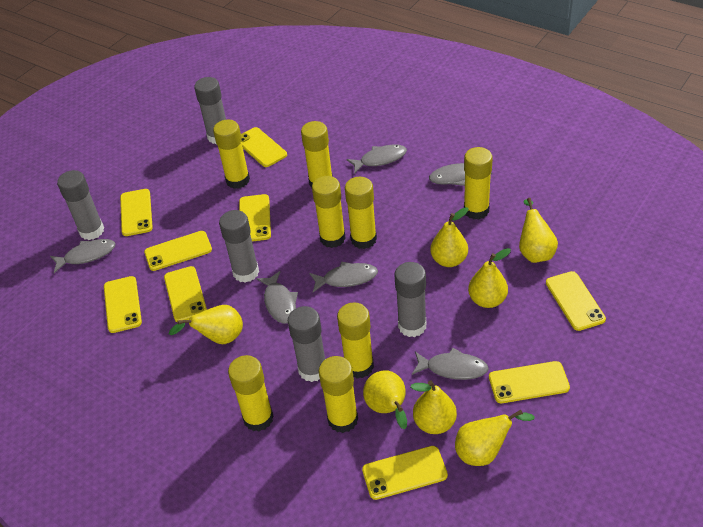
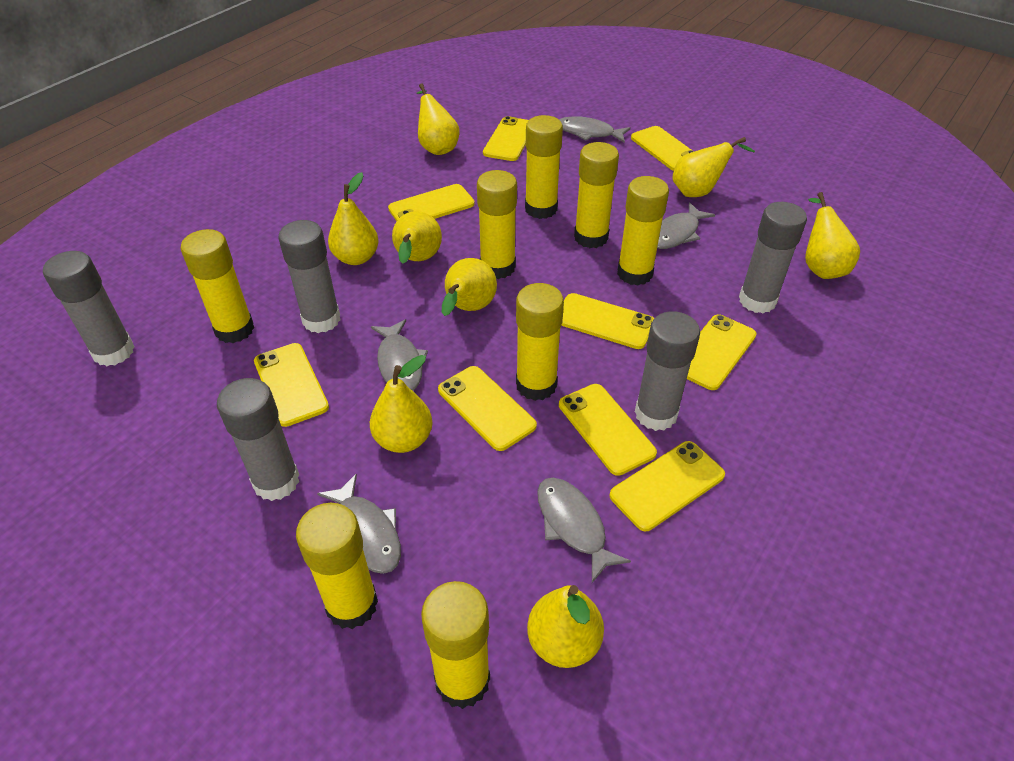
grey fish: [50,239,115,273] [257,271,298,324] [309,261,378,292] [347,145,407,174] [412,348,489,380] [429,163,492,186] = 6 -> [317,474,401,574] [371,319,428,391] [537,478,631,583] [559,116,631,143] [657,202,715,249] = 5
yellow pear: [169,305,243,344] [363,370,407,429] [411,380,457,434] [430,207,469,267] [455,410,535,466] [468,248,511,308] [519,198,558,263] = 7 -> [328,172,379,265] [370,355,433,453] [392,211,442,264] [417,83,459,155] [442,258,497,316] [527,585,604,668] [672,137,755,197] [805,192,860,279] = 8

